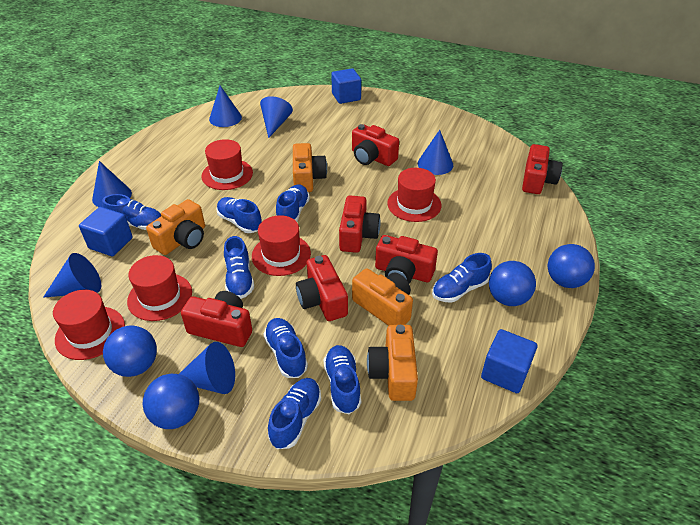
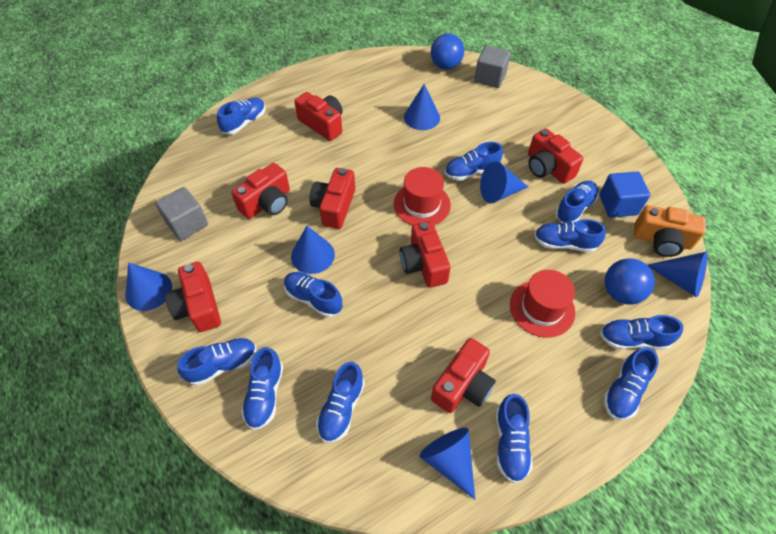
blue ball: [103,325,157,377] [143,374,199,429] [489,261,536,306] [548,244,595,288] = 4 -> [431,33,464,69] [605,258,655,305] = 2
blue cube: [79,207,133,256] [331,68,361,104] [481,329,537,393] = 3 -> [599,171,650,218] = 1
blue shoe: [102,194,161,230] [216,197,262,233] [224,236,254,299] [264,318,308,378] [268,378,321,449] [276,184,310,222] [323,345,361,414] [432,253,492,302] = 8 -> [177,338,257,386] [217,98,266,134] [241,347,283,430] [284,272,342,317] [316,362,365,443] [445,142,503,181] [496,394,533,483] [534,219,606,252] [555,181,599,223] [600,315,683,350] [603,347,658,420] = 11
grey cube: none = 0 -> [155,187,208,241] [474,45,511,88] = 2
orange camera: [146,199,205,255] [293,143,327,192] [352,268,413,326] [367,325,418,401] = 4 -> [634,205,706,257] = 1
red camera: [181,291,252,347] [296,255,348,321] [339,196,380,253] [352,124,399,166] [375,235,438,284] [522,144,562,194] = 6 -> [165,262,221,332] [231,163,290,219] [294,92,343,141] [310,168,355,229] [400,221,451,288] [431,338,496,413] [528,128,583,184] = 7
red hat: [53,290,125,360] [127,255,192,321] [201,139,253,190] [252,215,311,276] [387,168,441,222] = 5 -> [394,167,451,226] [510,270,575,338] = 2

